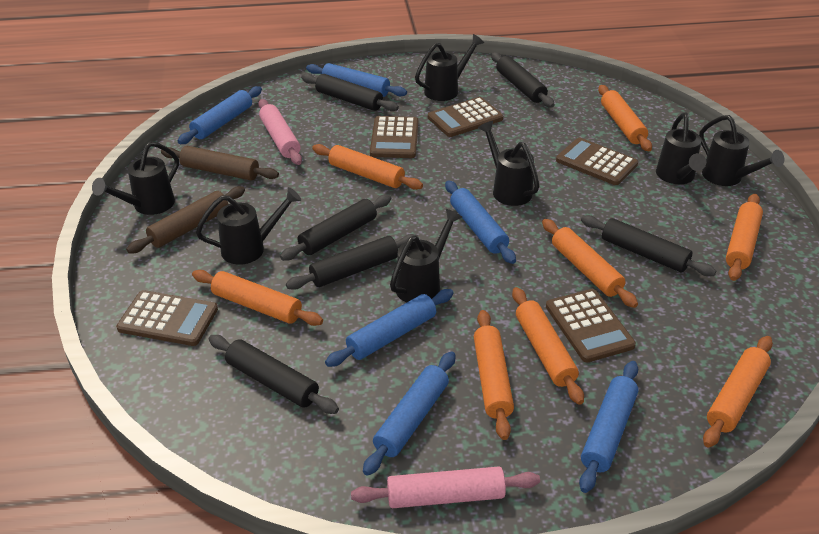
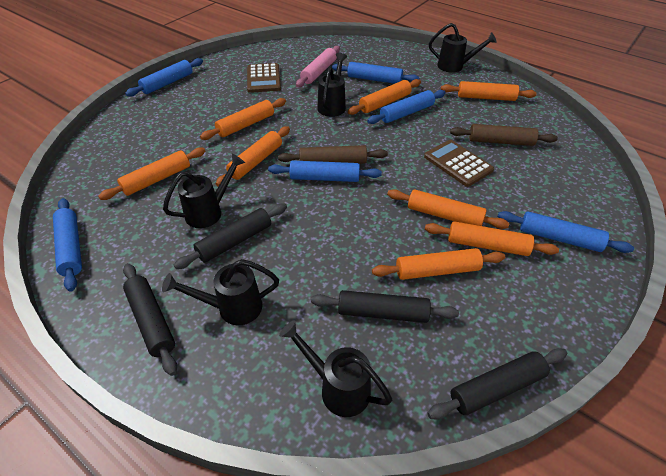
black rolling pin: [209,335,339,414] [280,195,391,261] [286,234,419,290] [301,73,399,111] [491,52,555,108] [581,215,716,276] = 6 -> [123,263,177,376] [174,204,287,269] [311,290,459,323] [427,348,567,420] = 4
black watering can: [92,142,179,215] [196,187,301,265] [390,209,462,303] [415,34,484,101] [478,121,539,206] [656,113,706,184] [699,115,784,186] = 7 -> [162,259,279,325] [163,154,245,228] [279,320,392,417] [317,53,347,117] [429,23,496,73] = 5
brown calculator: [116,290,218,346] [370,116,418,158] [428,97,503,137] [546,289,636,362] [556,138,638,185] = 5 -> [247,63,281,93] [424,140,494,187] = 2
pink rolling pin: [258,99,302,165] [351,466,540,508] = 2 -> [296,46,340,87] = 1

